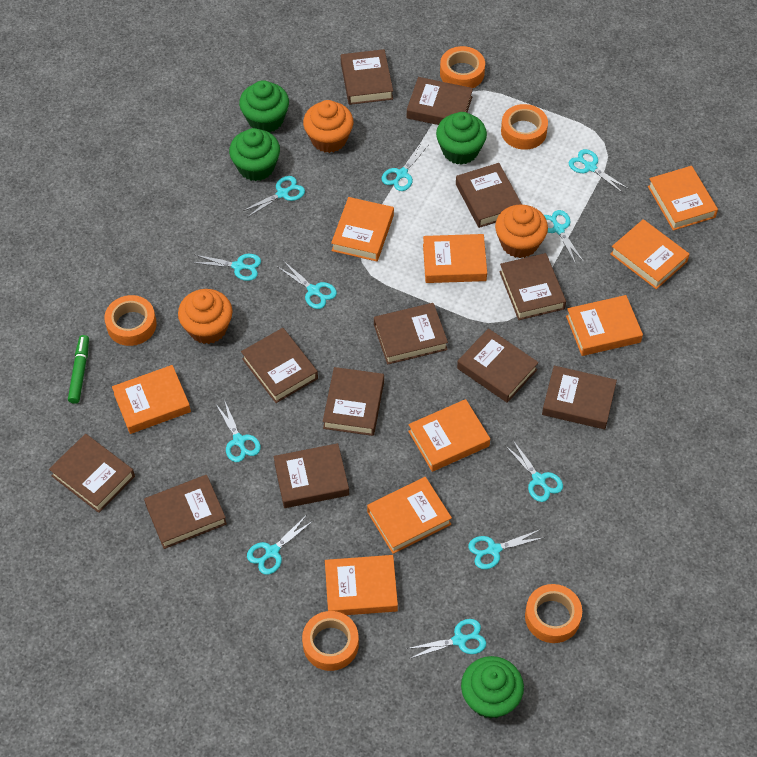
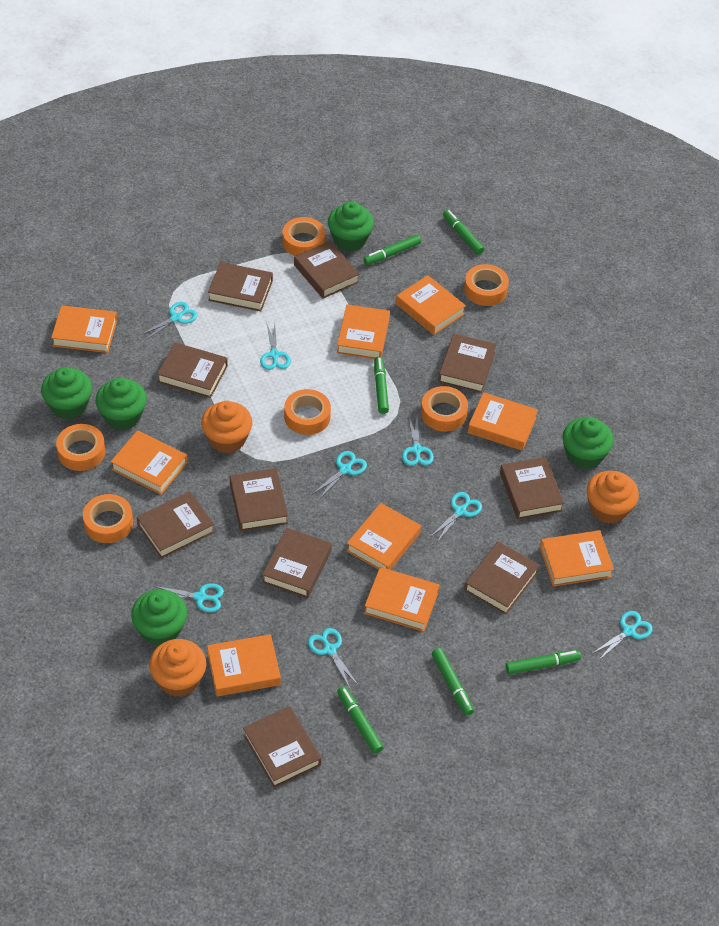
brown book: [49,434,135,513] [144,475,227,549] [241,328,318,403] [274,443,349,508] [323,367,384,436] [341,49,393,105] [374,303,448,365] [407,77,473,125] [456,163,522,228] [457,328,539,403] [499,253,566,320] [542,366,617,429] = 12 -> [137,491,215,559] [157,342,228,398] [208,262,273,311] [230,468,288,531] [243,706,321,788] [262,528,332,598] [294,241,359,299] [438,334,497,393] [464,541,540,615] [500,457,564,519] = 10
green cupcake: [229,128,280,181] [239,80,289,133] [436,112,487,165] [461,656,524,719] = 4 -> [41,367,92,420] [96,378,147,430] [131,589,187,646] [328,201,374,251] [563,417,614,469] = 5
green marker: [68,335,89,404] = 1 -> [337,686,384,754] [363,235,421,265] [374,357,389,414] [432,648,474,716] [443,210,484,255] [506,650,581,675] = 6
orange tape: [104,295,157,346] [302,611,359,671] [440,46,485,88] [501,104,548,150] [525,584,582,643] = 5 -> [56,424,105,471] [83,494,133,543] [282,217,325,256] [284,389,331,435] [421,386,468,432] [464,264,509,306] = 6
turquoise scissors: [192,254,261,281] [216,399,261,462] [243,176,305,218] [247,516,313,575] [278,261,337,309] [382,143,428,191] [406,619,486,659] [468,529,545,569] [505,440,563,502] [544,210,584,264] [569,149,629,193] = 11 -> [140,302,198,340] [154,583,224,612] [260,324,291,370] [308,628,359,688] [313,451,367,498] [402,414,434,466] [429,492,482,542] [592,611,653,661] = 8

